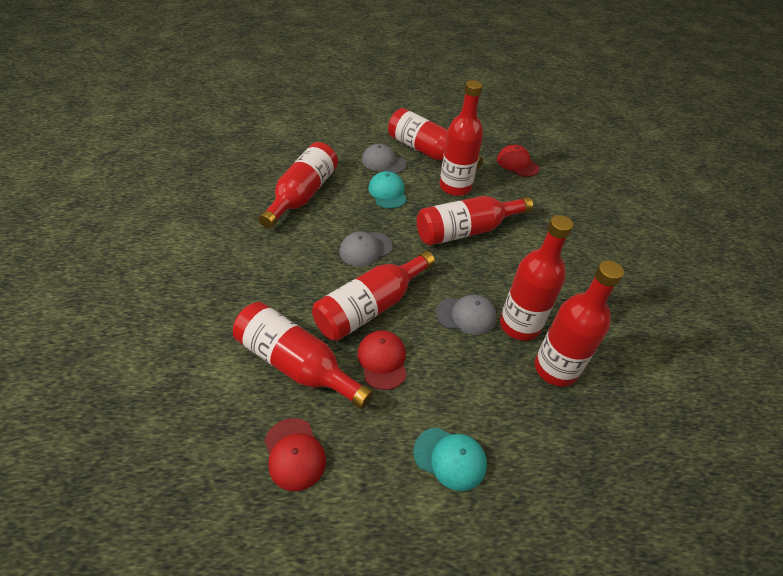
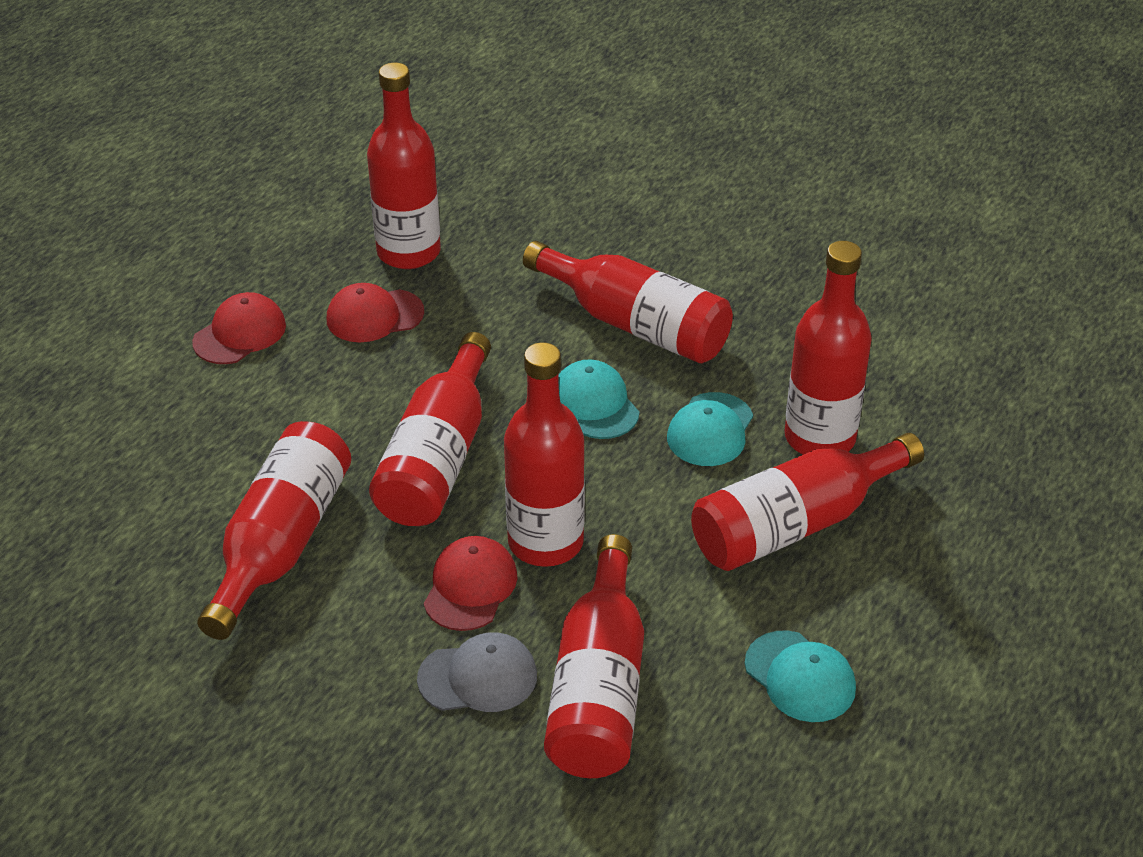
grey cap: [339,232,393,267] [362,144,406,174] [436,295,497,335] = 3 -> [417,632,537,712] = 1
turquoise cap: [368,171,407,209] [413,427,487,491] = 2 -> [558,359,639,439] [667,392,753,466] [745,630,856,722] = 3

